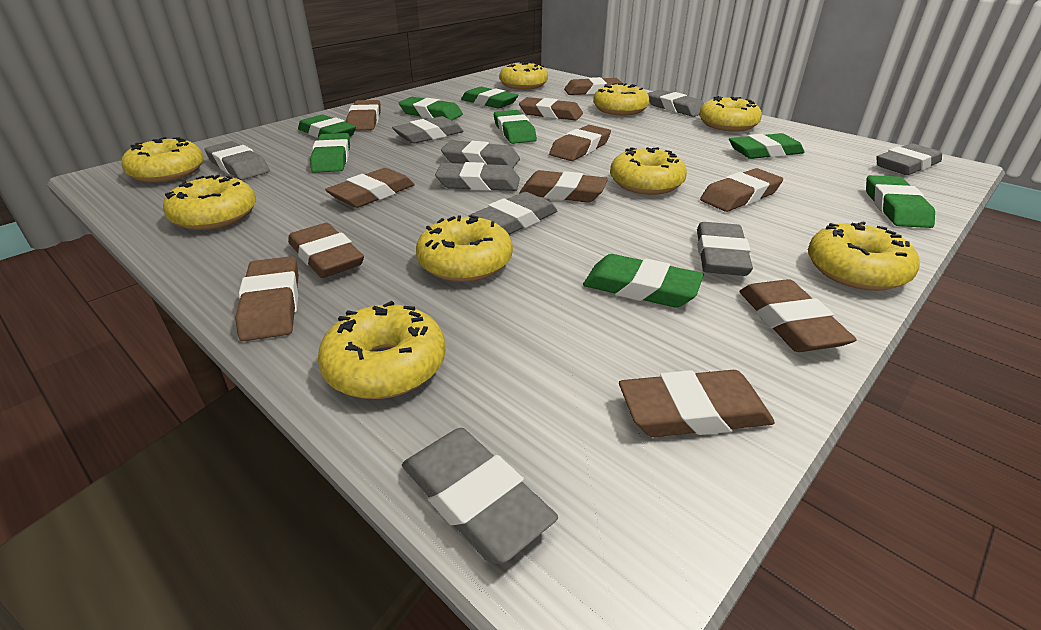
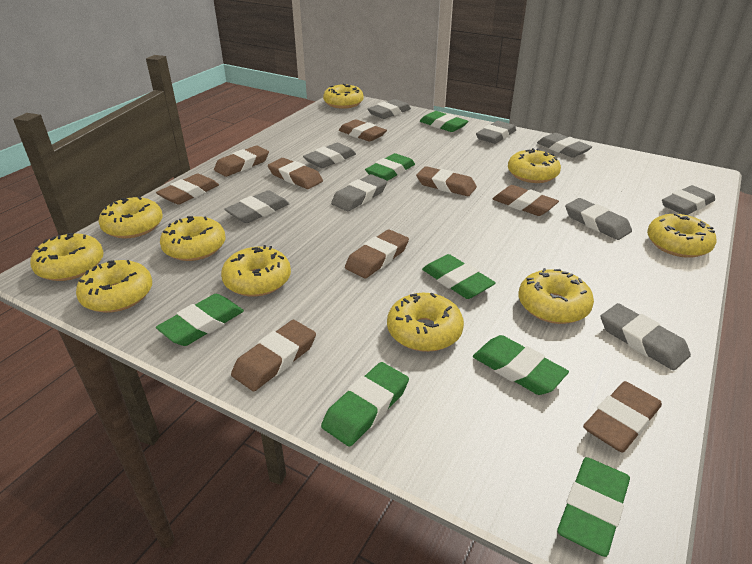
brown eraser: [235,256,299,341] [288,223,364,278] [325,168,415,208] [346,100,381,131] [519,97,583,121] [519,170,608,203] [549,125,611,161] [564,77,622,95] [619,370,775,437] [700,168,783,212] [739,279,857,352] = 11 -> [156,174,219,205] [214,145,269,177] [231,320,316,391] [268,158,323,189] [339,119,387,142] [345,229,409,279] [416,166,477,196] [493,185,559,216] [583,381,662,452] = 9
green eraser: [298,115,356,138] [310,133,350,173] [399,97,463,120] [461,87,519,108] [494,110,537,144] [583,254,704,308] [729,133,805,159] [866,175,935,228] = 8 -> [156,294,244,346] [321,362,409,447] [365,153,415,181] [420,111,468,132] [422,254,496,299] [473,335,569,395] [557,457,630,557] = 7
yellow donut: [121,137,204,183] [163,175,256,230] [318,301,446,399] [416,215,513,282] [499,62,548,90] [593,83,649,115] [610,147,687,195] [699,96,762,132] [808,221,920,291] = 9 -> [30,233,104,281] [76,260,152,313] [99,196,163,238] [160,216,225,261] [221,245,291,297] [323,84,364,109] [387,293,464,352] [508,148,561,183] [519,268,594,324] [647,214,717,258] = 10

